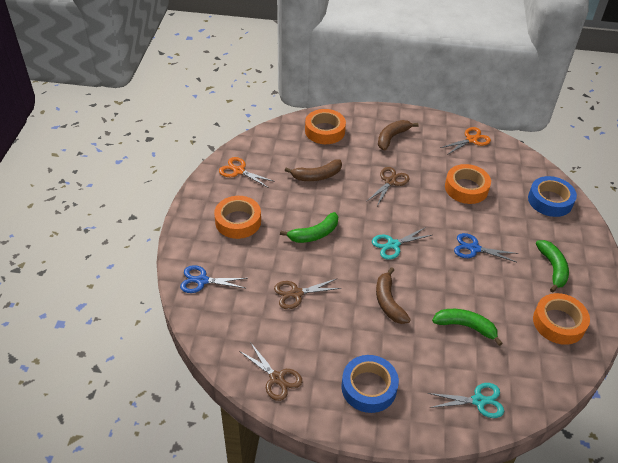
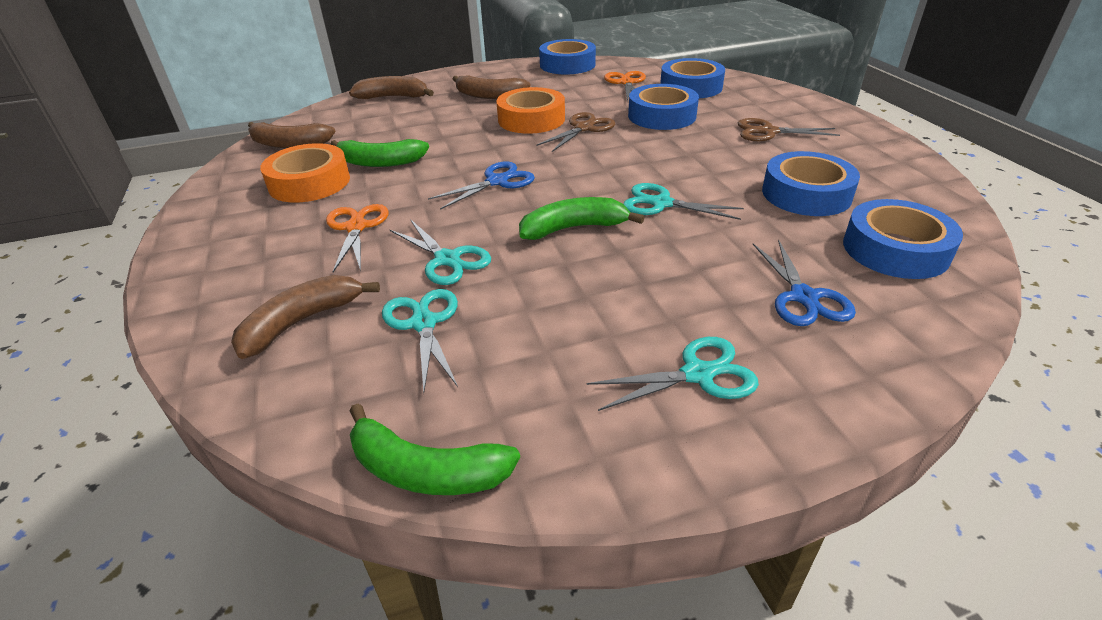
blue tape: [342,355,399,413] [528,176,577,217] = 2 -> [539,39,596,75] [628,84,699,130] [660,58,725,98] [762,151,860,216] [843,199,963,279] = 5
brown banana: [285,159,342,181] [376,267,411,324] [378,120,419,151] = 3 -> [231,275,380,359] [248,122,336,149] [349,76,434,99] [453,76,530,99] = 4
brown scissors: [240,342,302,401] [274,278,342,309] [366,167,410,206] = 3 -> [536,112,615,152] [738,118,840,141] = 2
orange tape: [214,196,261,239] [305,109,346,144] [445,164,491,204] [533,293,590,345] = 4 -> [260,143,350,202] [496,87,565,134] = 2
turquoise scissors: [372,227,432,260] [428,383,504,418] = 2 -> [382,289,458,393] [390,219,491,285] [587,337,759,411] [623,183,744,220] = 4

